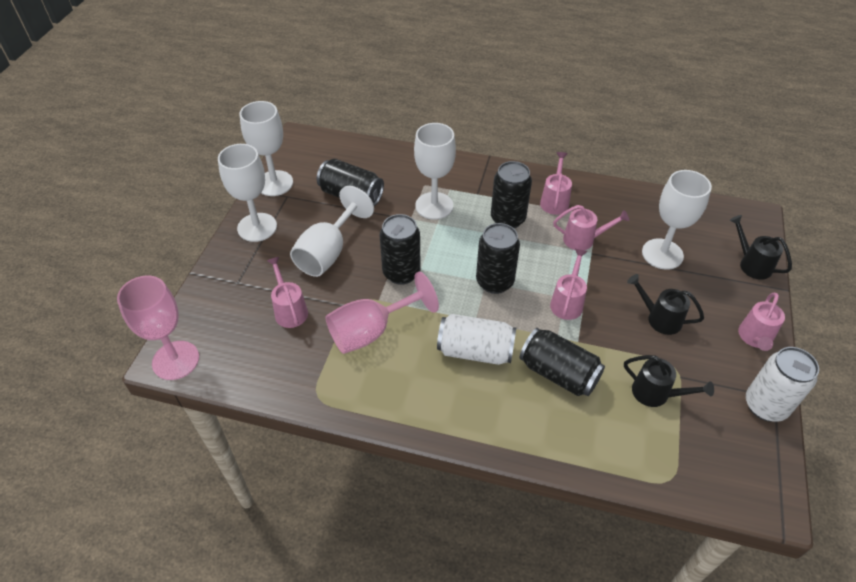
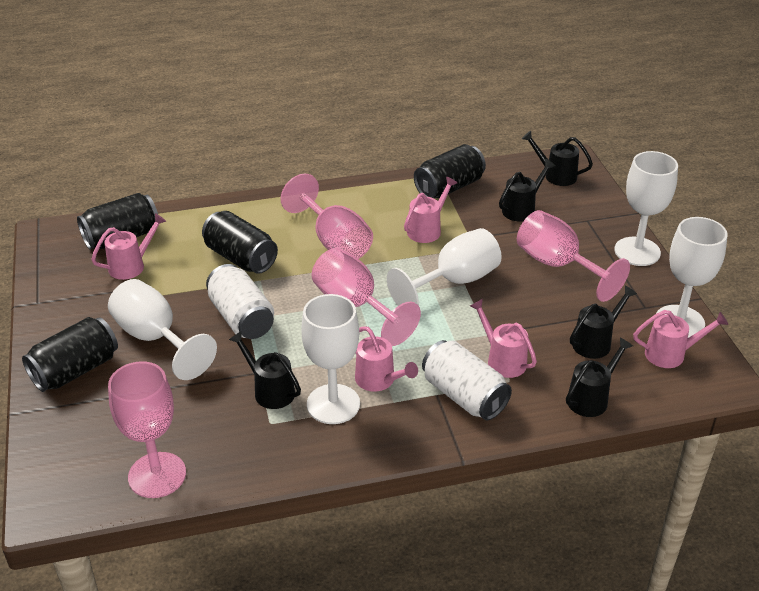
black can: [317,159,384,206] [380,214,421,285] [476,223,520,294] [491,161,532,228] [519,328,605,396] = 5 -> [22,317,118,392] [77,193,158,250] [202,211,278,274] [414,144,486,198] = 4
black watering can: [624,355,714,407] [627,274,704,335] [730,215,792,280] = 3 -> [229,331,301,409] [499,159,556,222] [522,131,593,186] [566,337,633,417] [570,285,637,359] = 5
pink goblet: [117,275,199,380] [326,272,439,354] = 2 -> [108,361,186,498] [280,173,373,259] [312,248,421,346] [517,210,630,302] = 4

